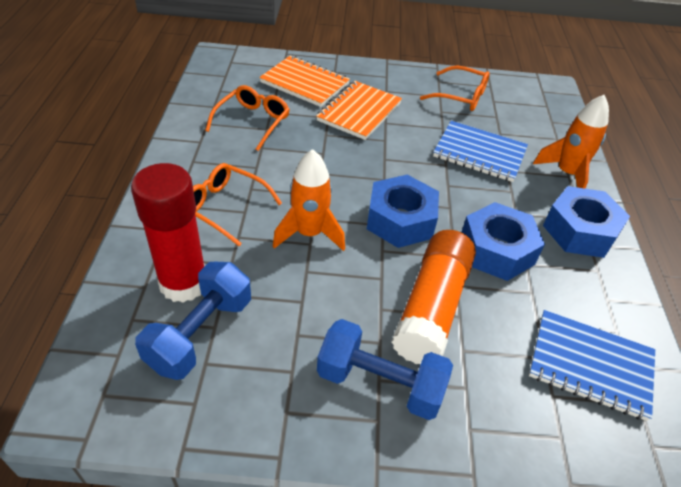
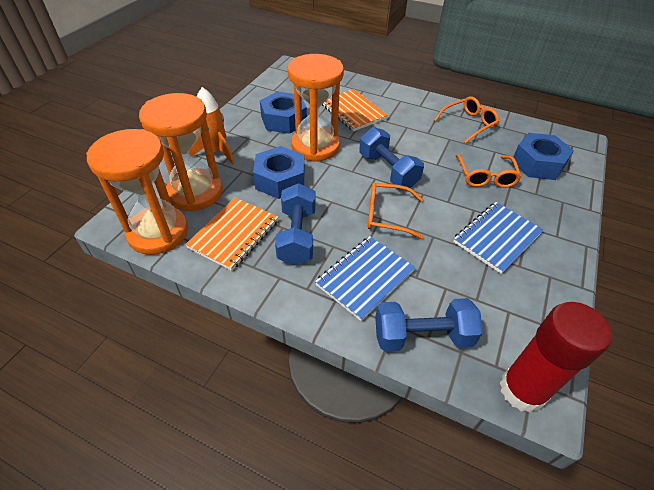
blue dumbbell: [135,262,251,380] [317,319,453,420] = 2 -> [275,183,315,265] [359,127,424,188] [375,298,483,352] = 3
orange glue stick: [391,230,476,364] = 1 -> none = 0
orange hourglass: none = 0 -> [86,129,188,255] [139,93,223,211] [288,54,344,162] = 3
orange rocket: [273,149,345,251] [533,95,609,189] = 2 -> [189,87,235,164] = 1

